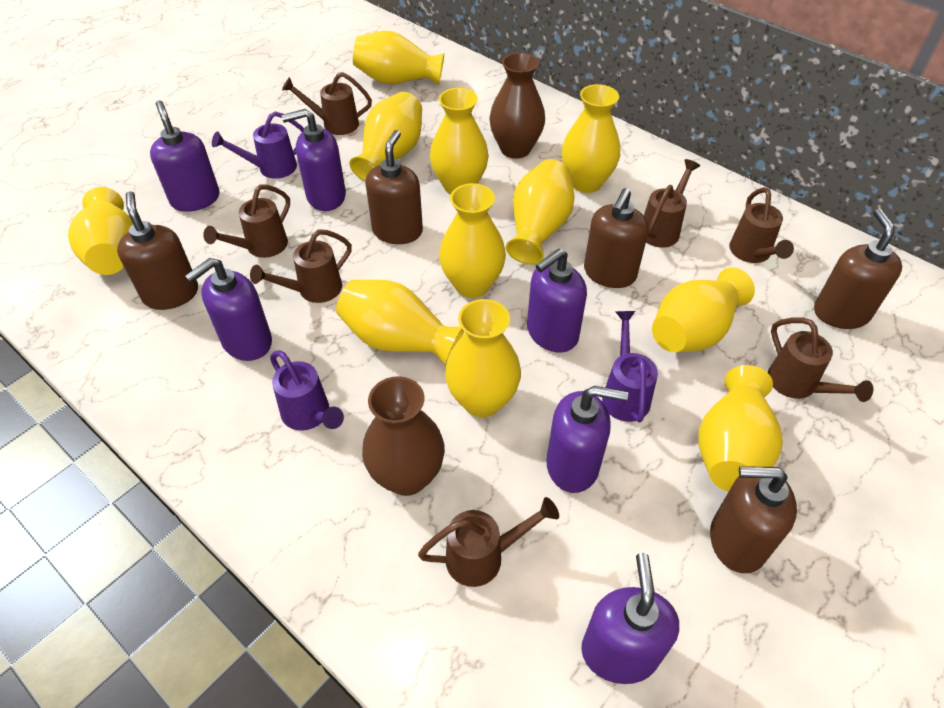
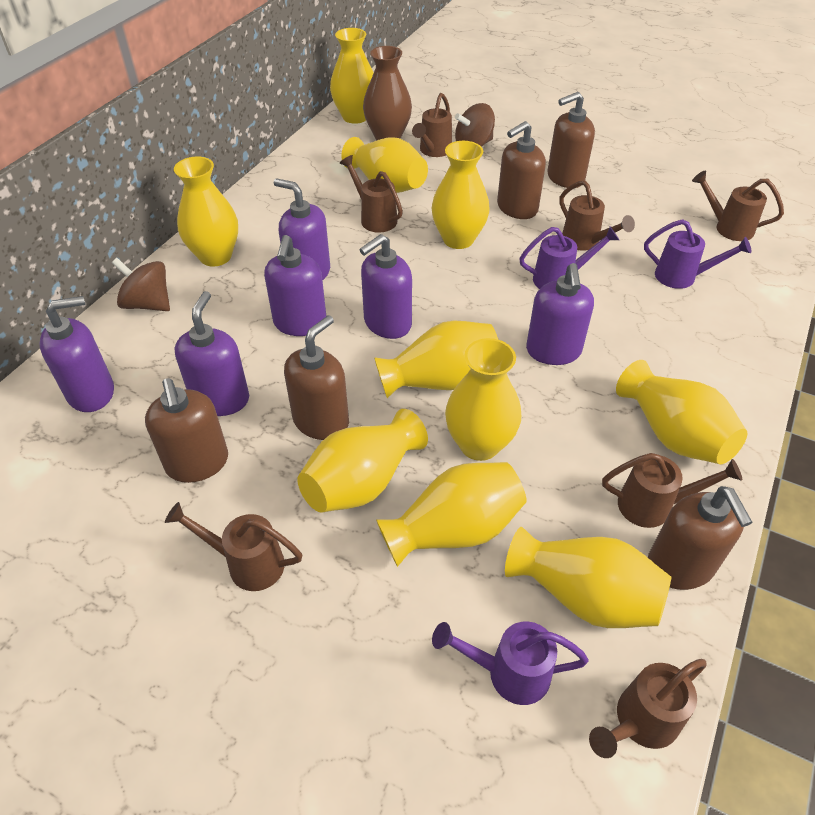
brown spinning top: none = 0 -> [112,258,170,311] [455,103,495,147] = 2
brown vase: [362,376,445,496] [489,52,545,159] = 2 -> [363,46,412,140] = 1
yellow vase: [68,187,133,275] [336,280,464,366] [350,92,422,182] [353,31,444,86] [430,88,489,195] [439,183,506,298] [445,299,521,418] [506,159,575,264] [562,84,620,193] [652,267,755,352] [698,365,783,492] = 11 -> [174,157,238,266] [297,409,428,513] [330,28,374,124] [341,137,428,193] [374,320,498,398] [376,462,527,567] [431,141,490,249] [445,338,521,461] [505,527,672,628] [616,360,747,464] = 10

